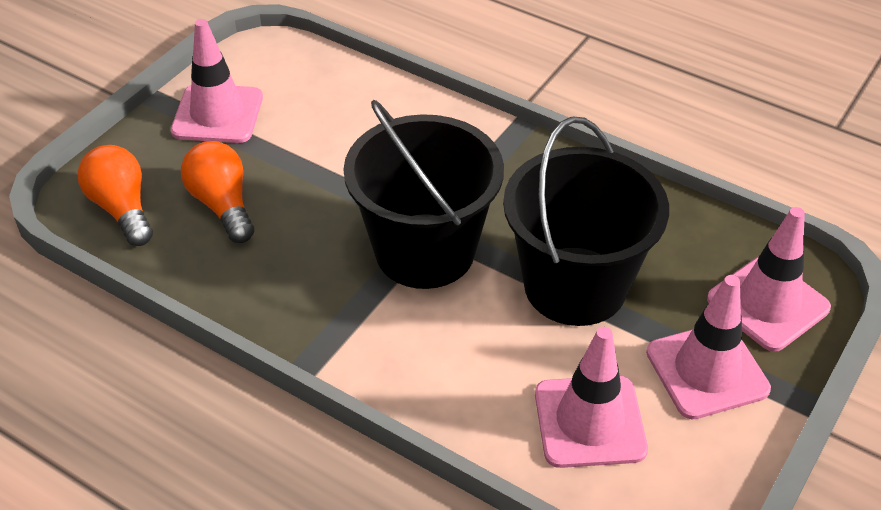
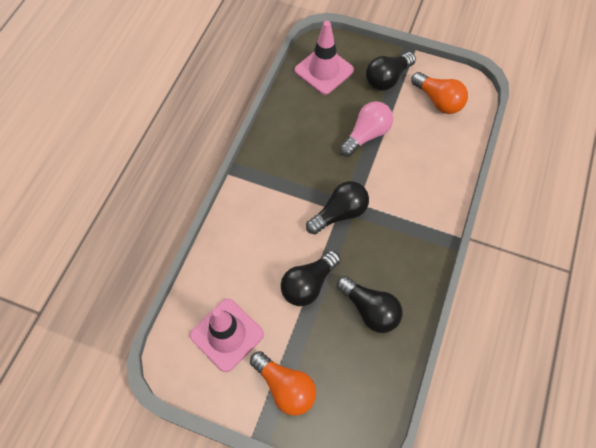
black bucket: [344,100,504,289] [503,117,669,326] = 2 -> none = 0
black light bulb: none = 0 -> [281,251,341,306] [306,181,369,234] [337,276,403,333] [366,52,416,91] = 4
pink light bulb: none = 0 -> [340,101,393,157] = 1
pink traffic cone: [171,19,263,143] [535,327,648,468] [646,275,771,419] [707,207,831,352] = 4 -> [190,299,264,372] [295,21,354,95] = 2

